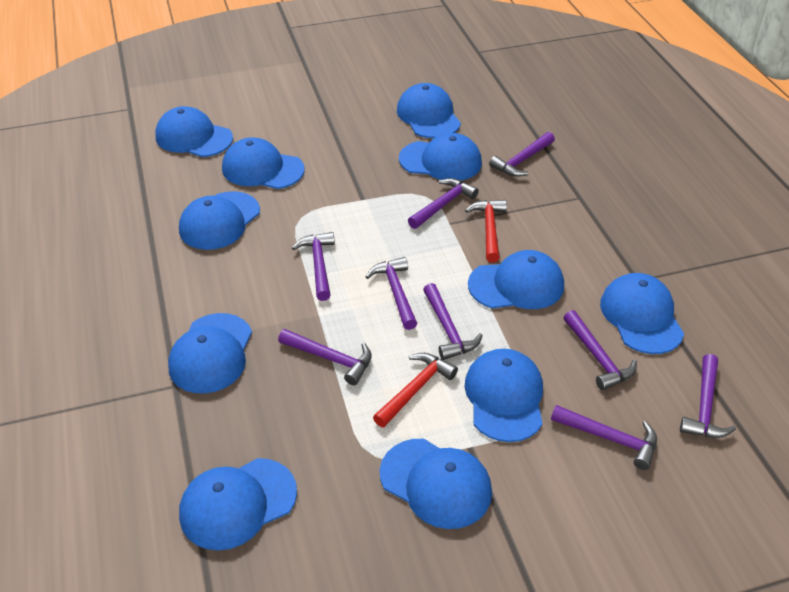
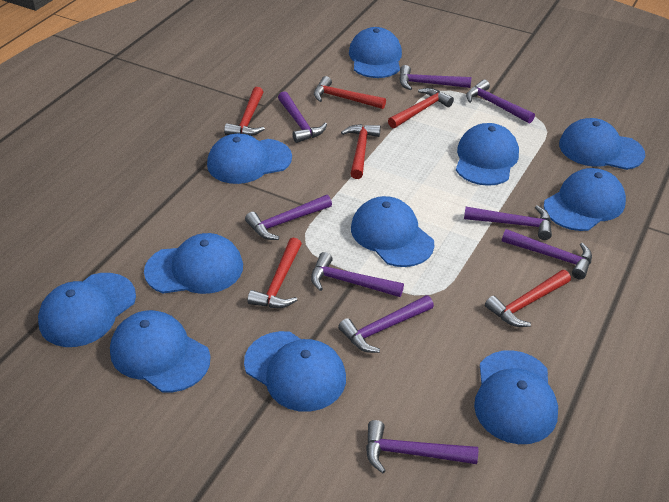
red hammer: [373,353,458,427] [465,200,507,262] = 2 -> [224,87,265,136] [247,238,302,308] [314,76,386,109] [341,124,381,179] [388,88,454,128] [485,270,571,327] = 6

